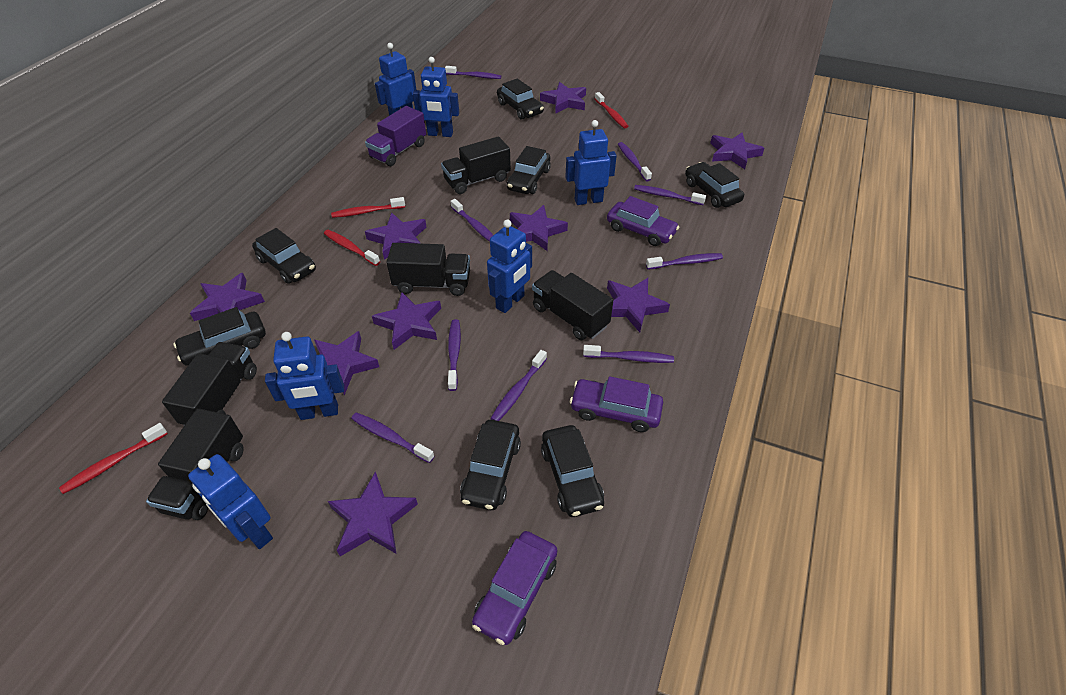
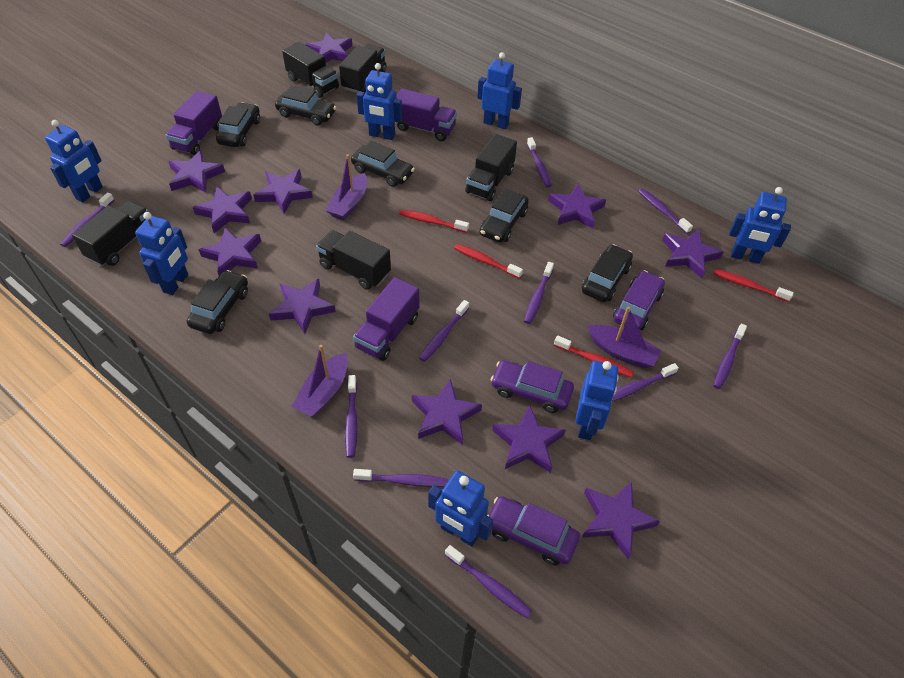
black car: [173,307,266,366] [252,228,316,284] [460,420,521,510] [497,79,544,120] [507,146,551,194] [541,425,604,517] [685,162,744,208] = 7 -> [187,270,248,334] [216,102,260,147] [275,85,336,126] [351,141,415,187] [480,188,529,242] [582,244,633,302] = 6
blue robot: [188,454,273,549] [265,332,344,420] [375,43,416,116] [413,57,459,137] [487,219,532,313] [565,120,617,205] = 6 -> [45,120,103,202] [135,212,188,295] [357,63,402,140] [428,470,493,547] [477,52,522,129] [575,361,619,440] [729,187,791,264] = 7
purple boat: none = 0 -> [292,345,348,417] [325,154,367,220] [587,307,662,368] = 3
purple star: [190,273,265,321] [314,331,379,395] [328,471,418,556] [365,212,426,260] [372,292,441,350] [510,205,568,251] [540,82,586,114] [607,278,670,332] [710,132,764,169] = 9 -> [168,150,225,193] [193,186,252,233] [198,228,261,275] [254,169,313,214] [269,279,336,334] [305,33,352,62] [412,379,482,445] [492,405,566,473] [548,184,606,229] [582,481,660,559] [663,229,724,278] = 11
purple toothbrush: [351,412,434,463] [445,66,501,79] [448,319,461,391] [450,199,493,242] [490,350,547,421] [583,345,674,363] [618,142,652,181] [634,185,706,205] [646,253,723,270] = 9 -> [60,193,114,247] [345,375,358,458] [353,469,448,487] [419,300,469,362] [445,545,532,618] [524,262,554,324] [527,137,552,187] [612,363,679,402] [638,188,693,234] [713,323,747,389] = 10
purple truck: [365,106,426,166] = 1 -> [165,91,222,155] [353,277,420,361] [395,88,457,141] = 3

